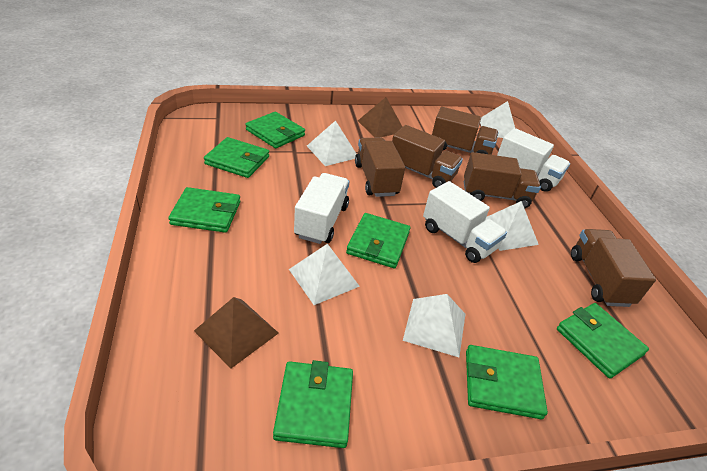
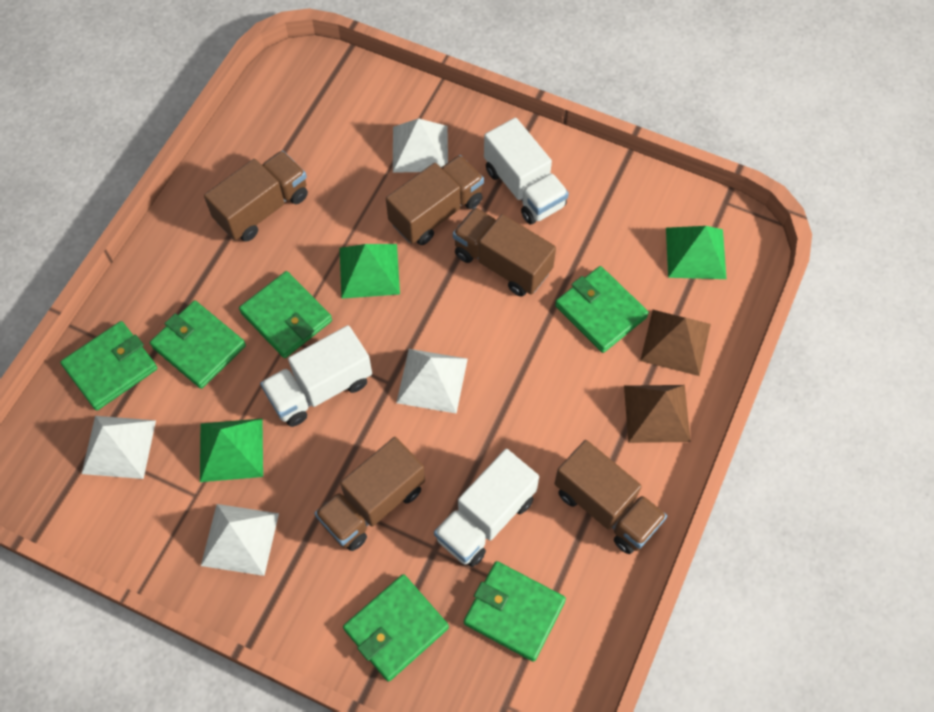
green pyramid: none = 0 -> [200,419,263,482] [340,244,400,299] [666,226,727,279] = 3
green wallet: [168,187,240,233] [204,137,269,178] [246,112,305,148] [273,360,353,448] [346,213,410,268] [466,345,548,419] [557,303,649,379] = 7 -> [60,321,158,410] [150,301,246,389] [239,271,332,358] [343,574,449,682] [464,561,566,662] [555,266,649,353] = 6
white pyramid: [289,244,360,305] [307,120,356,166] [403,294,466,357] [480,101,515,138] [485,201,539,251] = 5 -> [81,416,156,479] [201,504,279,576] [393,118,448,173] [396,349,468,414] = 4

